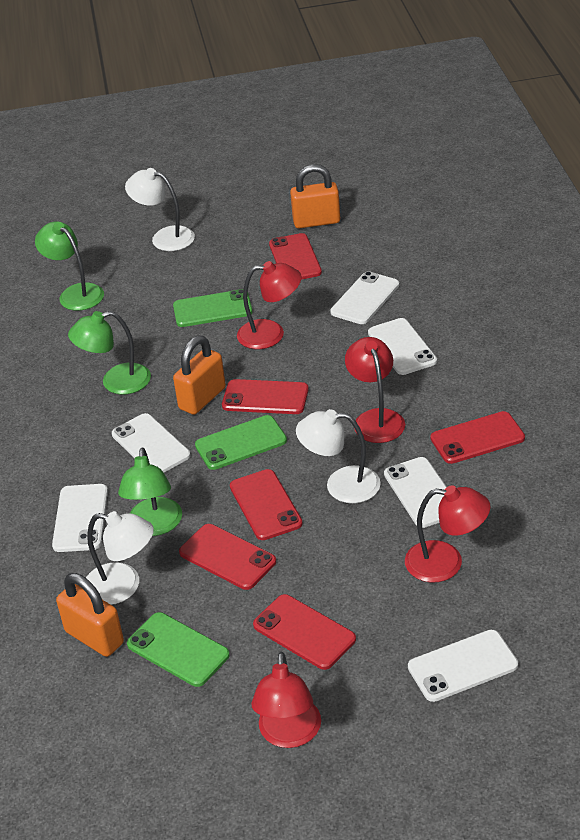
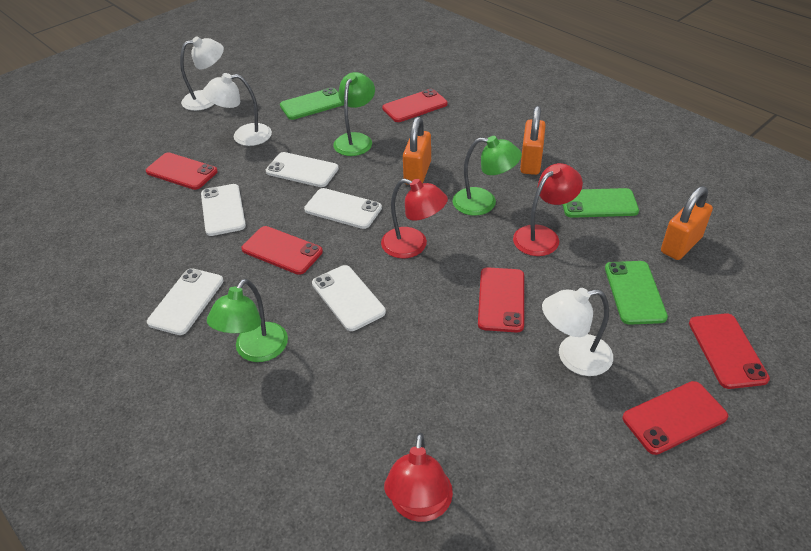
red lamp: [237,261,302,349] [252,652,321,748] [345,337,405,443] [405,485,490,582] = 4 -> [381,179,448,258] [384,433,453,522] [513,163,583,256] = 3
white phone: [52,484,108,552] [112,413,190,473] [330,271,399,324] [368,318,437,375] [384,457,447,528] [408,630,518,702] = 6 -> [147,268,224,335] [201,184,246,236] [266,152,339,187] [304,188,382,229] [312,265,386,331] = 5

